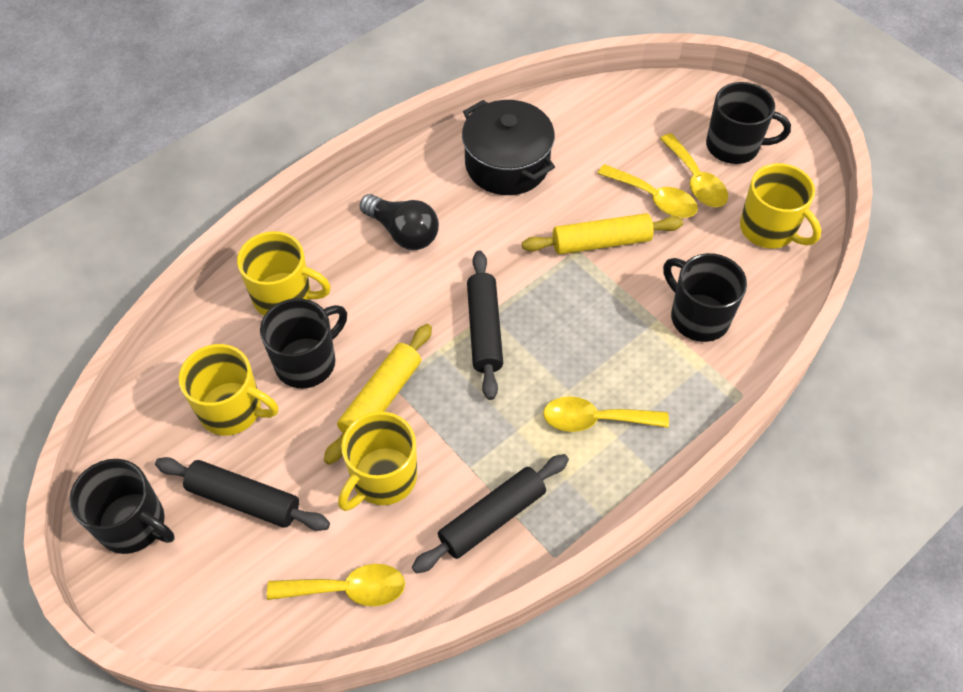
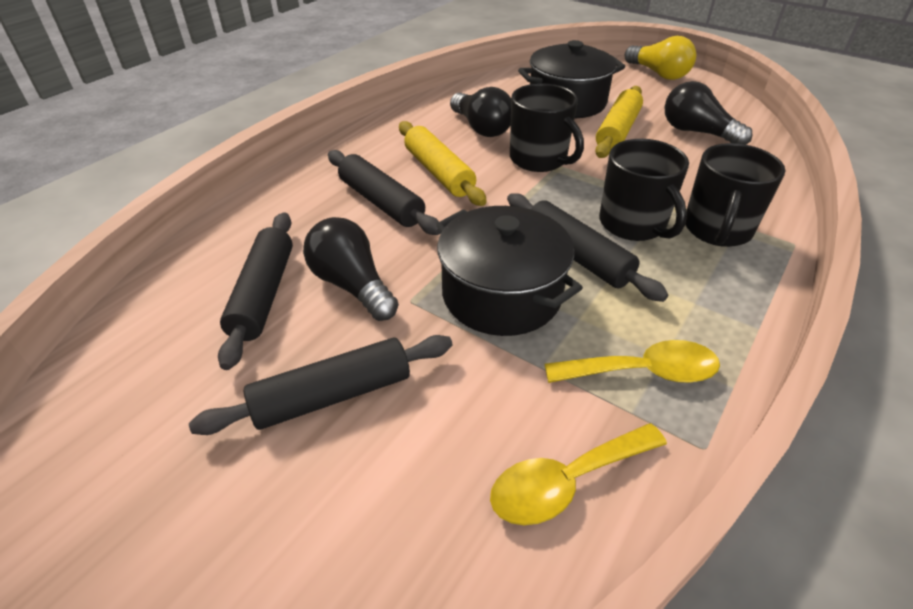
black light bulb: [360,194,439,250] = 1 -> [303,217,399,321] [450,87,511,137] [665,81,752,145] = 3
black mug: [69,459,175,554] [260,298,347,388] [663,253,747,342] [706,82,791,164] = 4 -> [510,83,584,172] [599,139,689,241] [685,143,785,247] = 3
black pot: [462,100,555,195] = 1 -> [436,206,583,336] [518,40,625,118] = 2
black rolling pin: [155,457,330,531] [412,454,569,574] [467,251,503,400] = 3 -> [189,335,453,435] [218,212,293,370] [328,150,441,235] [507,193,668,302] = 4
yellow light bulb: none = 0 -> [625,36,696,80] = 1
yellow mug: [179,344,279,435] [237,231,331,316] [338,411,417,511] [740,163,821,248] = 4 -> none = 0
yellow spoon: [267,564,405,606] [543,397,669,432] [597,164,698,218] [660,133,728,207] = 4 -> [490,423,667,525] [544,340,720,383] = 2

